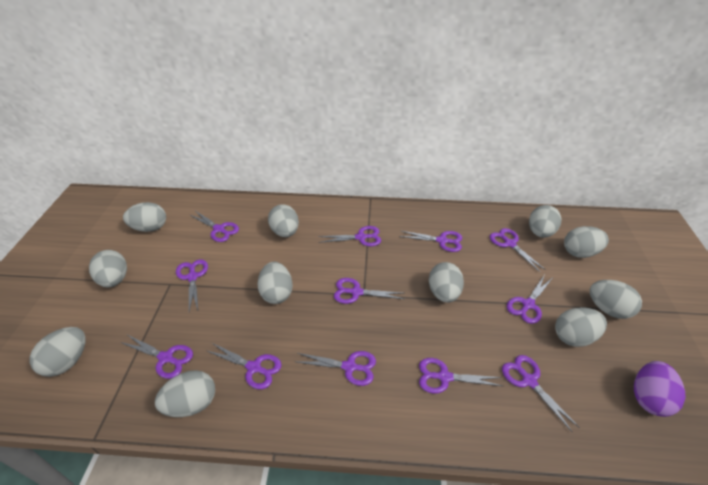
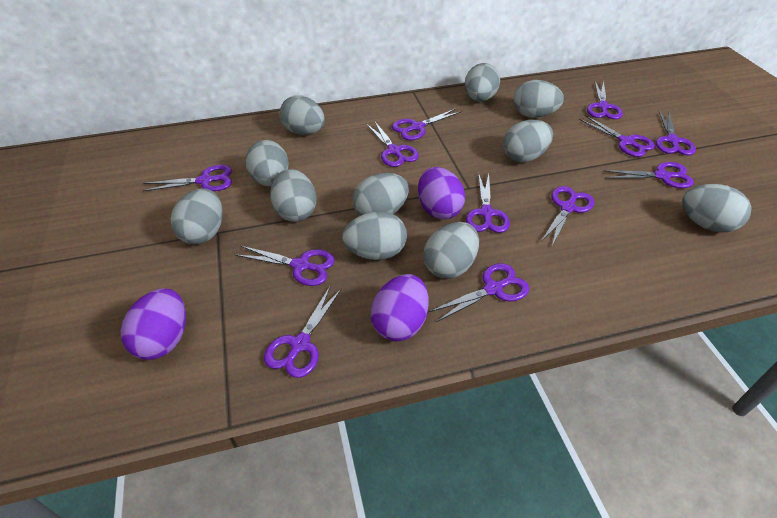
purple egg: [634,361,685,417] = 1 -> [121,288,186,360] [371,274,429,341] [418,167,465,219] = 3

